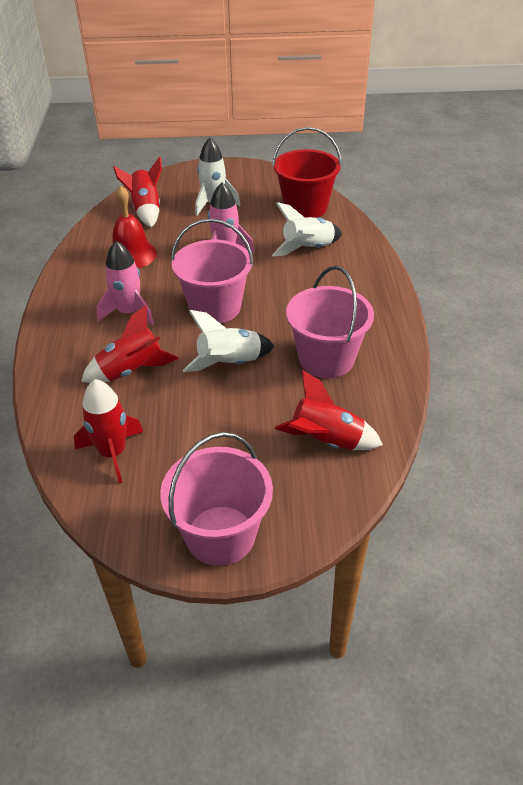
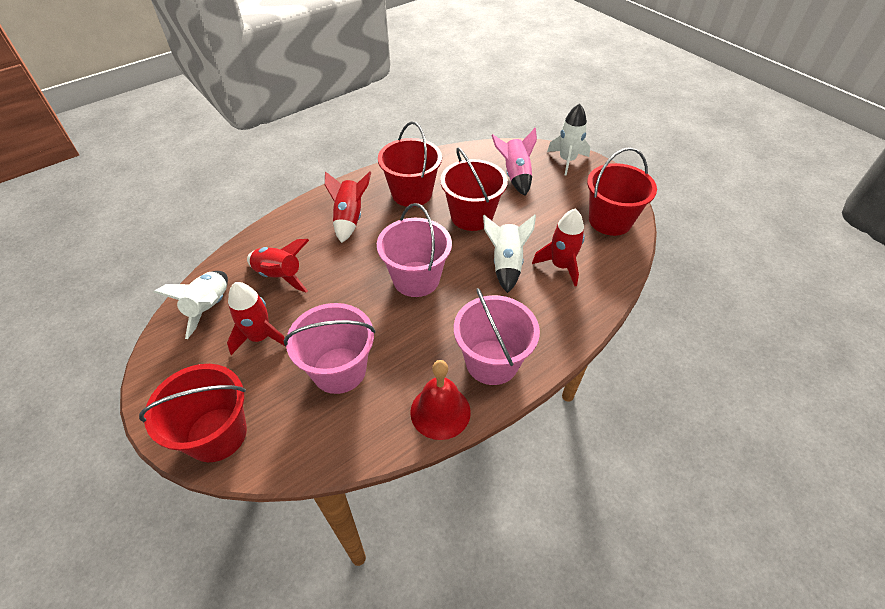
pink rocket: [97,241,154,325] [208,182,255,254] = 2 -> [491,128,537,196] = 1
red bucket: [272,127,342,218] = 1 -> [139,364,247,462] [378,121,442,207] [440,147,508,231] [587,147,657,236] = 4

